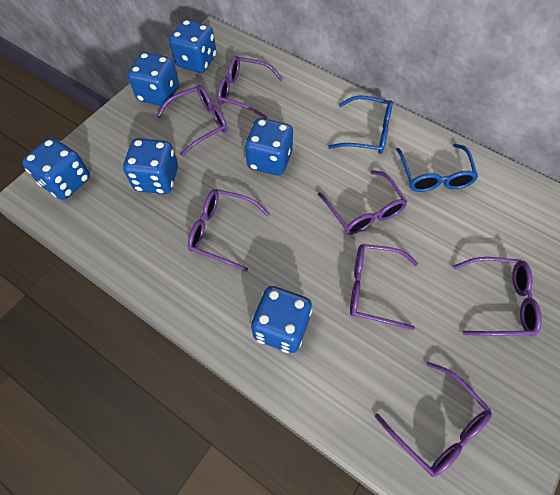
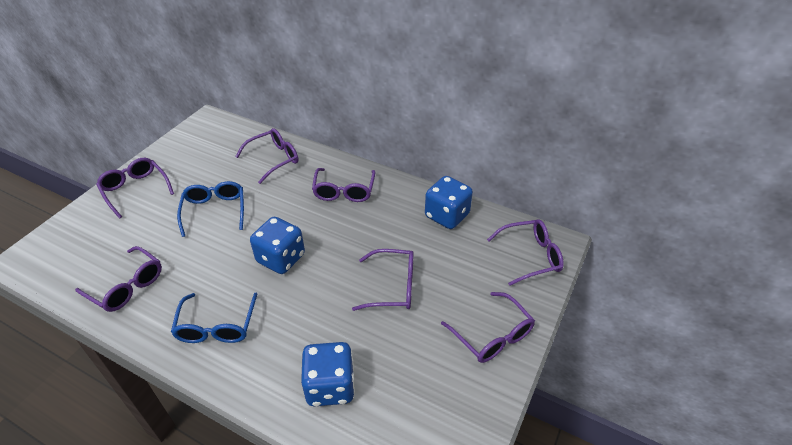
blue dice: [22,138,90,200] [123,138,178,194] [128,52,179,106] [169,20,216,73] [245,118,293,176] [251,286,312,353] = 6 -> [250,217,305,274] [301,342,355,406] [425,176,473,229] = 3

